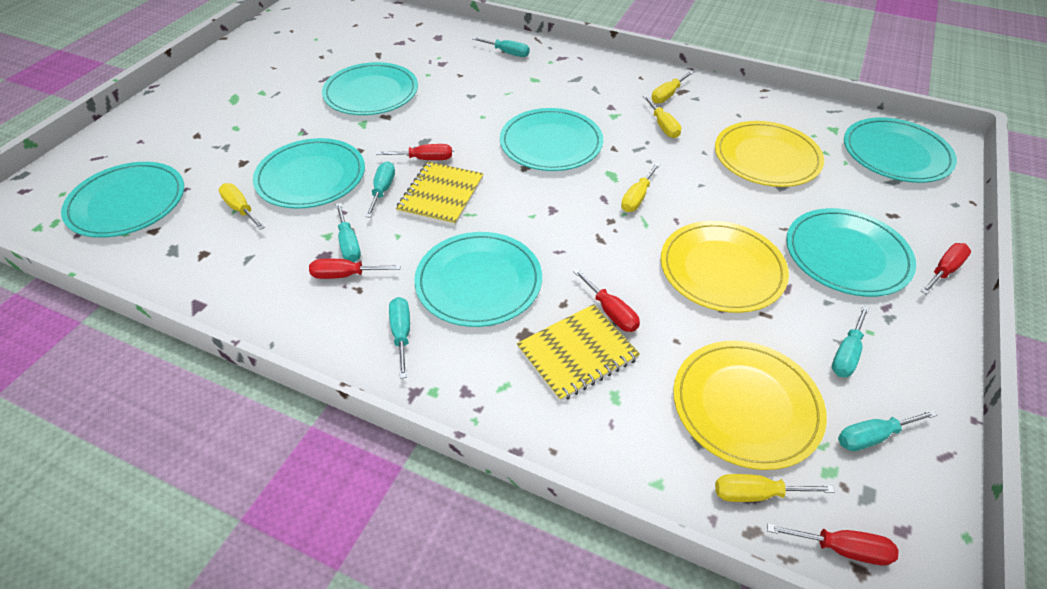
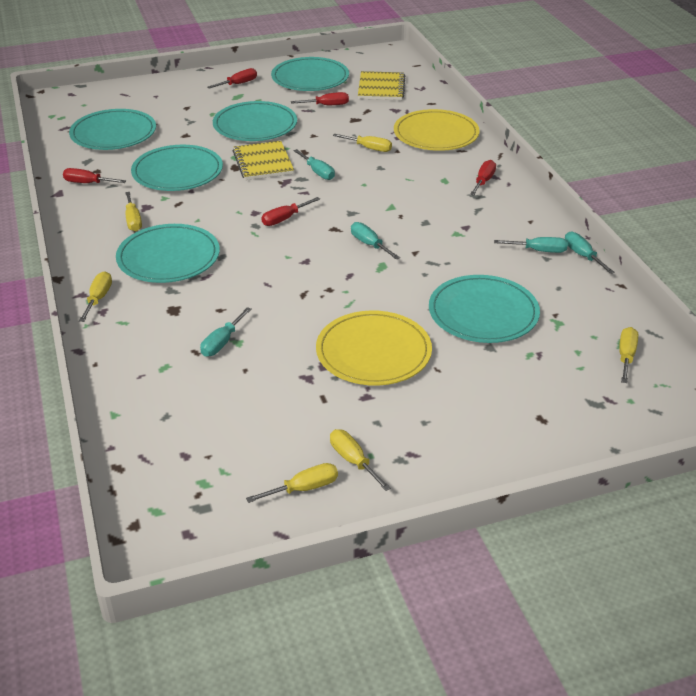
turquoise plate: [61,162,184,238] [253,138,365,209] [322,62,418,115] [414,232,542,327] [500,108,603,171] [786,208,916,297] [844,117,957,183] = 7 -> [69,109,156,150] [116,224,220,283] [131,145,223,191] [213,101,297,141] [271,57,349,91] [429,275,540,343] = 6
turquoise screwdriver: [335,203,361,262] [365,162,395,218] [389,297,410,379] [472,37,530,57] [832,305,869,377] [838,409,937,451] = 6 -> [200,307,252,357] [293,149,335,180] [351,222,400,260] [494,237,568,253] [565,232,614,274] = 5
yellow plate: [661,221,789,313] [673,341,827,470] [715,121,824,187] = 3 -> [316,311,432,386] [394,109,480,151] = 2
yellow screwdriver: [219,183,265,230] [621,163,660,212] [643,95,681,138] [651,71,694,104] [715,474,835,502] = 5 -> [79,271,112,322] [125,192,142,231] [246,463,338,503] [330,429,391,491] [333,134,392,152] [619,327,638,383] = 6

